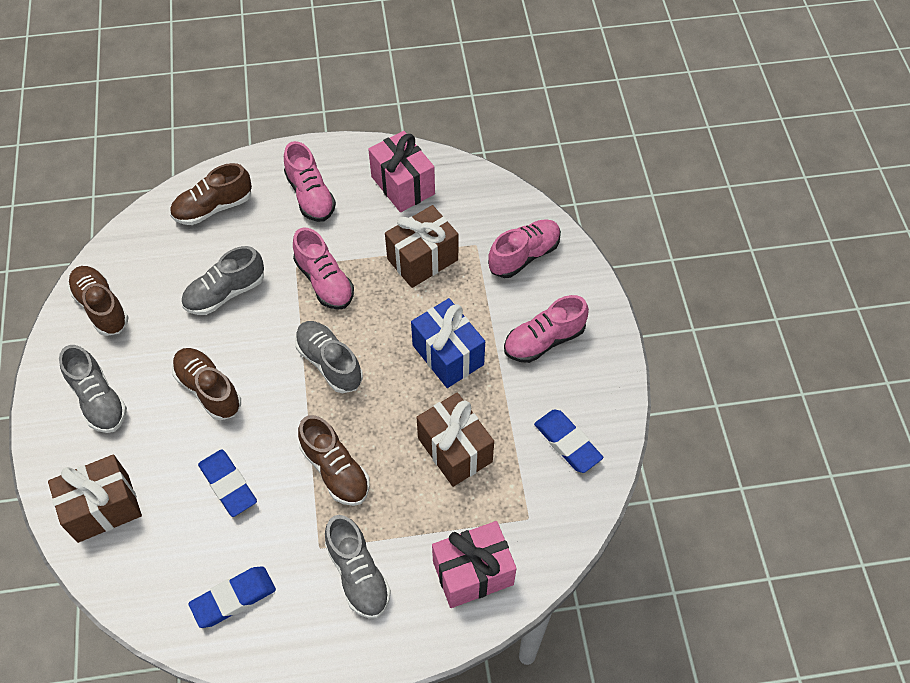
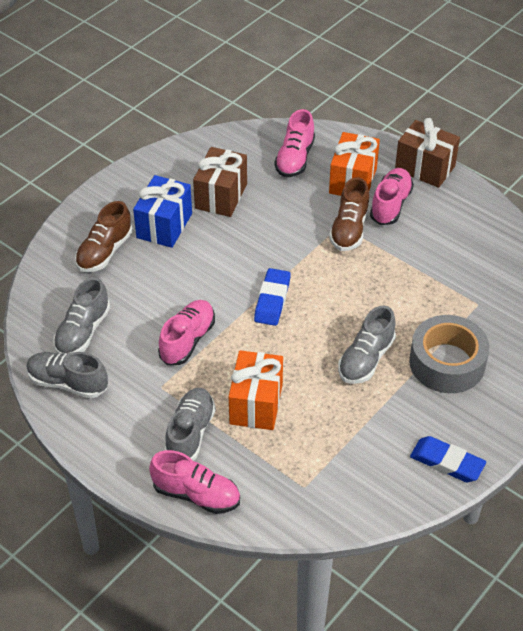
blue eraser: [188,566,276,628] [198,449,257,517] [534,409,603,473] = 3 -> [254,268,291,326] [410,436,486,482] = 2
brown gift: [48,454,142,543] [385,205,458,288] [416,392,494,487] = 3 -> [193,147,247,217] [395,118,460,188] = 2
brown shoe: [67,266,129,336] [170,163,252,225] [172,348,241,420] [298,415,370,506] = 4 -> [75,201,132,272] [329,177,370,251] = 2
grey tape: none = 0 -> [409,315,490,393] = 1
orange gift: none = 0 -> [229,350,283,430] [329,132,380,196] = 2
pink gift: [368,131,435,212] [432,521,517,608] = 2 -> none = 0

